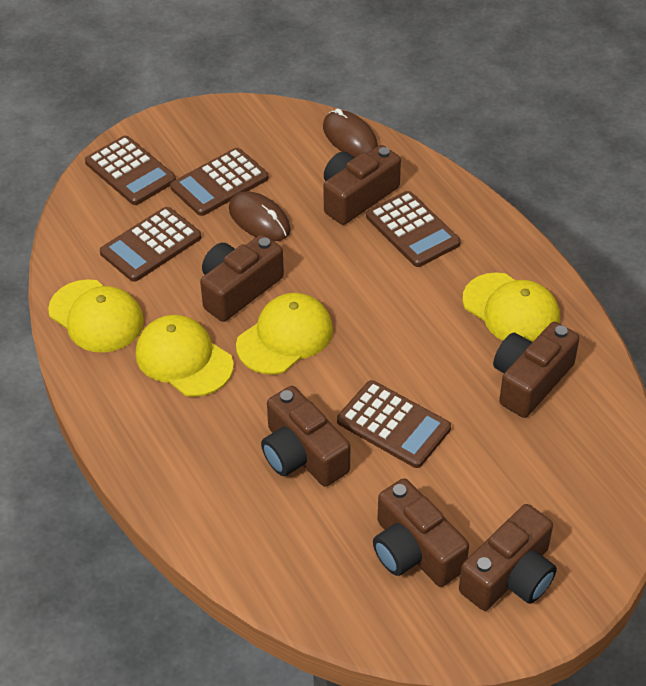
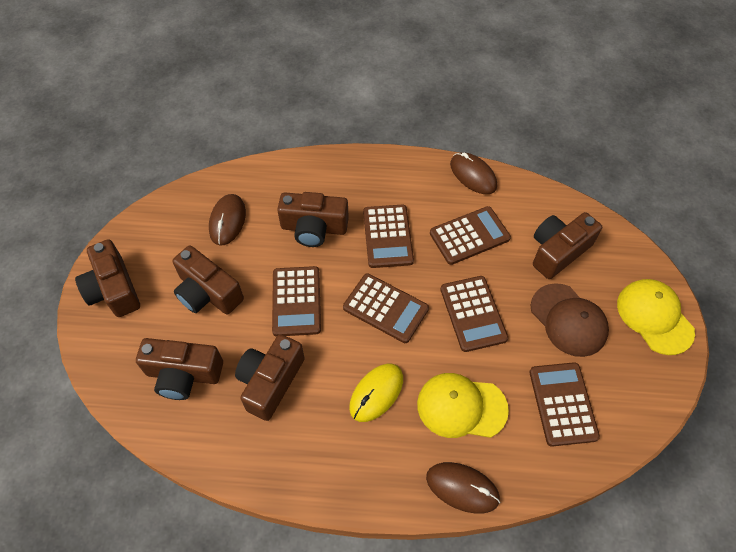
brown calculator: [85,136,176,205] [100,207,202,282] [170,148,269,216] [337,380,451,468] [366,191,461,267] = 5 -> [272,266,321,337] [343,273,429,343] [363,205,414,268] [430,206,511,265] [440,276,508,352] [529,362,600,447] = 6
brown cap: none = 0 -> [530,283,609,357] = 1
brown mouse: [229,191,291,241] [323,108,378,157] = 2 -> [209,194,246,246] [426,462,500,514] [450,152,497,194] = 3
yellow cap: [48,279,144,352] [136,315,234,397] [236,293,333,375] [463,273,560,342] = 4 -> [417,373,509,438] [617,279,695,355] = 2
yellow mouse: none = 0 -> [349,363,403,422] = 1

